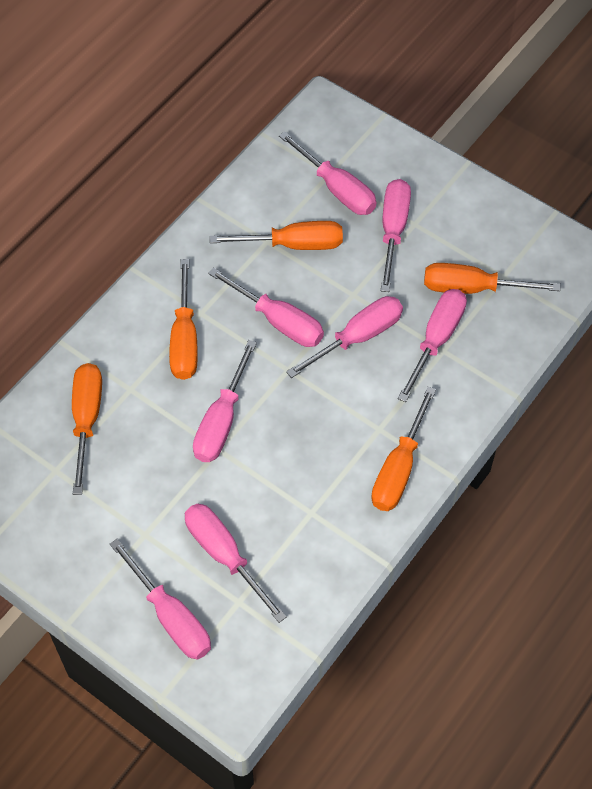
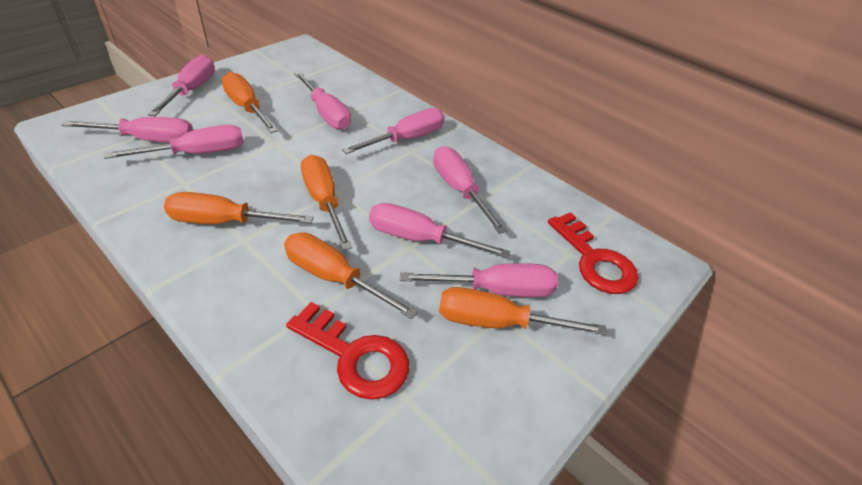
red key: none = 0 -> [286,302,409,400] [548,212,638,294] = 2

